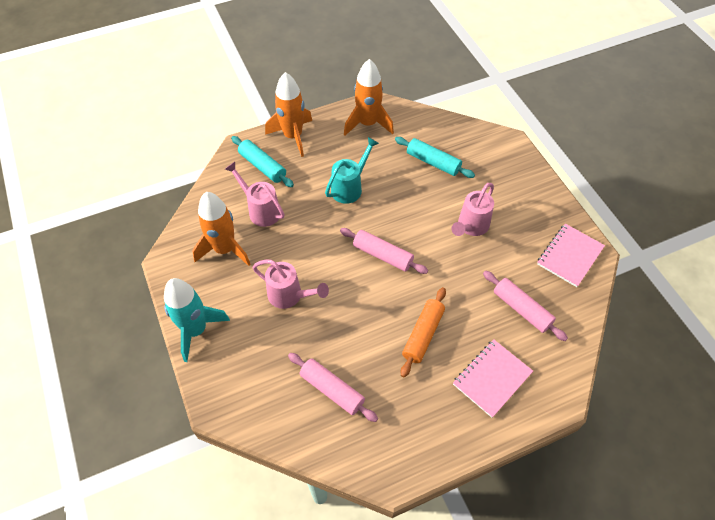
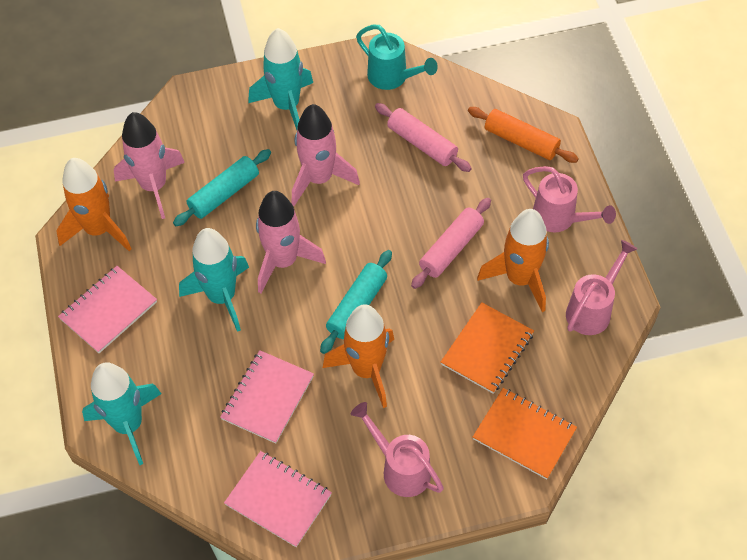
orange notebook: none = 0 -> [441,302,534,394] [473,388,577,480] = 2
pink notebook: [453,340,533,418] [537,224,605,287] = 2 -> [58,266,157,353] [220,350,314,444] [224,451,332,547] = 3
pink rocket: none = 0 -> [114,112,185,219] [256,191,326,293] [292,104,360,206] = 3
pink rolling pin: [288,353,378,422] [340,228,428,274] [483,271,568,341] = 3 -> [375,103,472,172] [411,198,491,289] = 2
turquoise rocket: [164,278,230,362] = 1 -> [82,362,161,465] [179,228,249,332] [248,28,313,130] = 3

